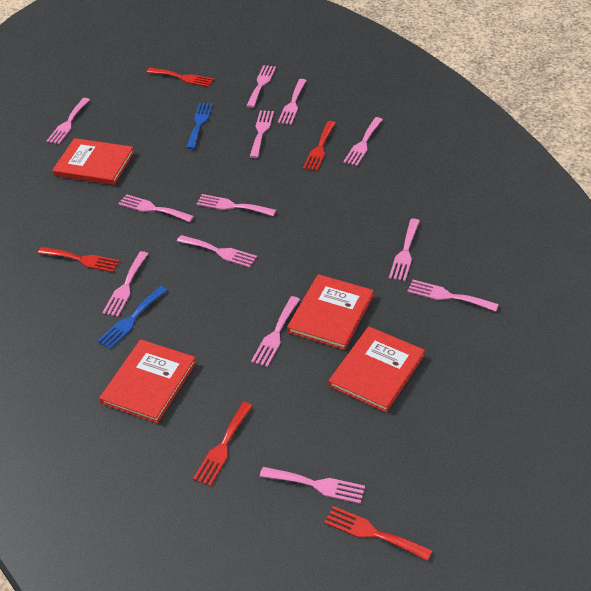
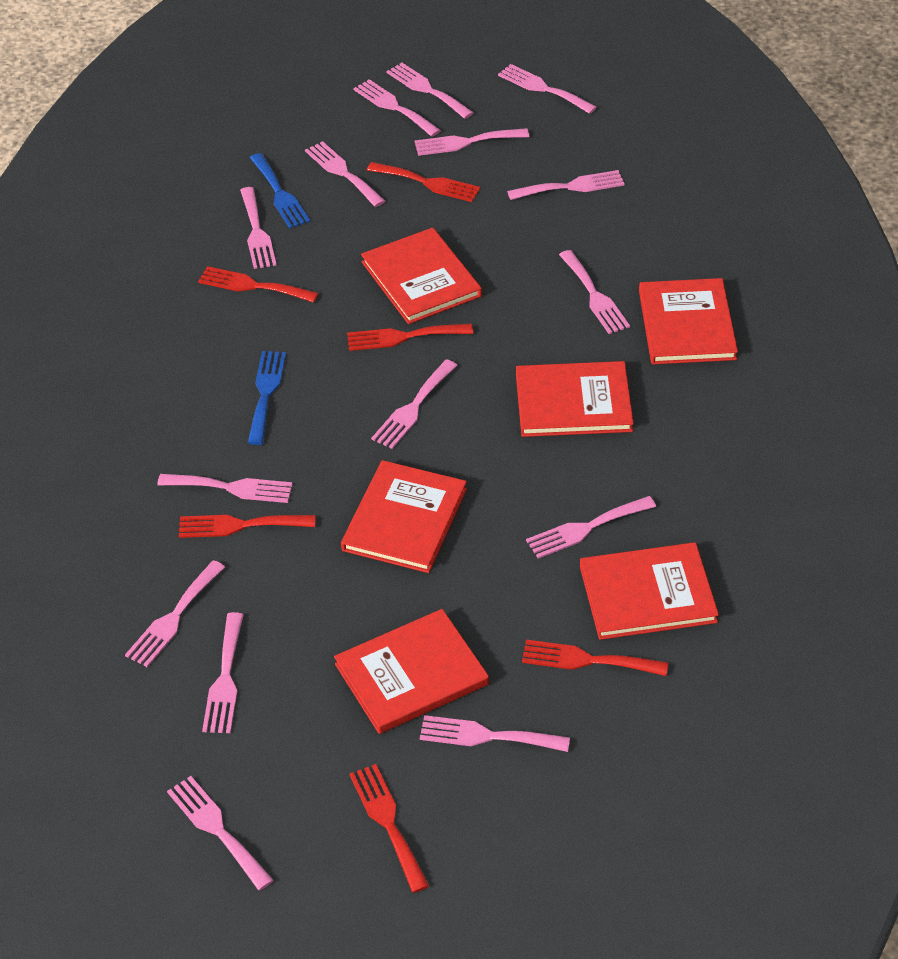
pink fork: [46,98,90,144] [102,251,148,317] [118,194,194,222] [177,235,257,268] [196,194,276,216] [246,65,276,108] [250,110,274,158] [251,296,300,367] [260,467,365,504] [278,79,307,125] [343,117,383,166] [389,219,420,281] [407,280,499,311] = 13 -> [125,560,225,667] [157,474,293,503] [167,776,274,891] [202,612,244,733] [240,187,277,269] [305,141,385,207] [353,79,441,137] [371,359,458,449] [386,63,474,119] [415,128,529,156] [420,715,570,752] [498,64,597,114] [507,170,625,200] [526,496,656,559] [559,250,630,334] = 15
red book: [52,138,134,185] [99,339,197,423] [287,274,374,350] [328,326,425,412] = 4 -> [334,609,489,734] [341,460,467,573] [361,228,482,324] [516,361,634,437] [580,542,719,640] [639,278,738,364] = 6
red fork: [38,247,120,272] [147,68,214,87] [193,402,253,487] [303,121,335,171] [324,506,432,561] = 5 -> [179,515,315,538] [198,266,318,303] [347,324,473,351] [349,764,429,893] [367,162,480,202] [522,640,668,676] = 6

